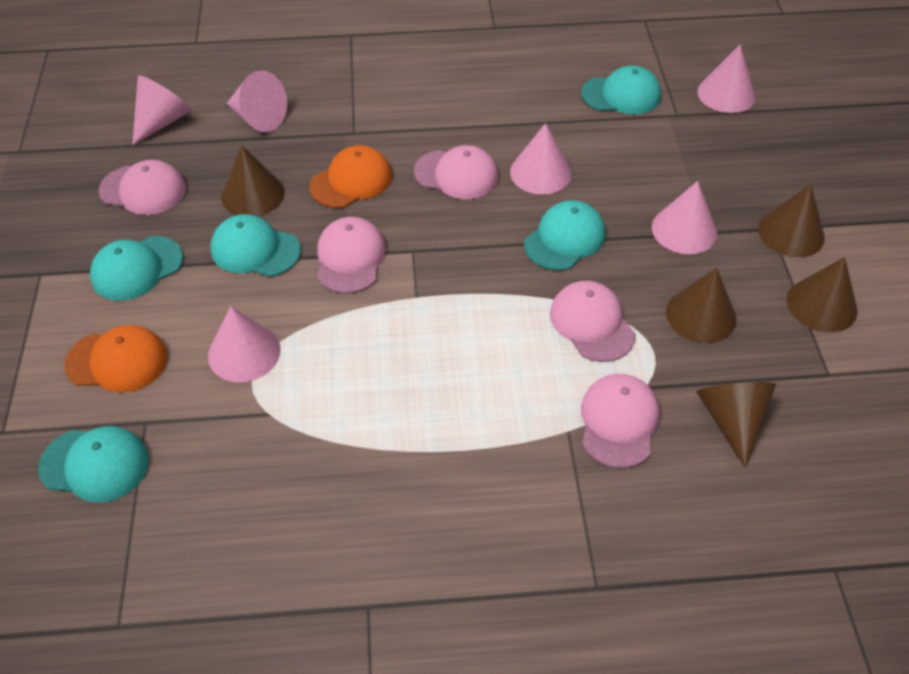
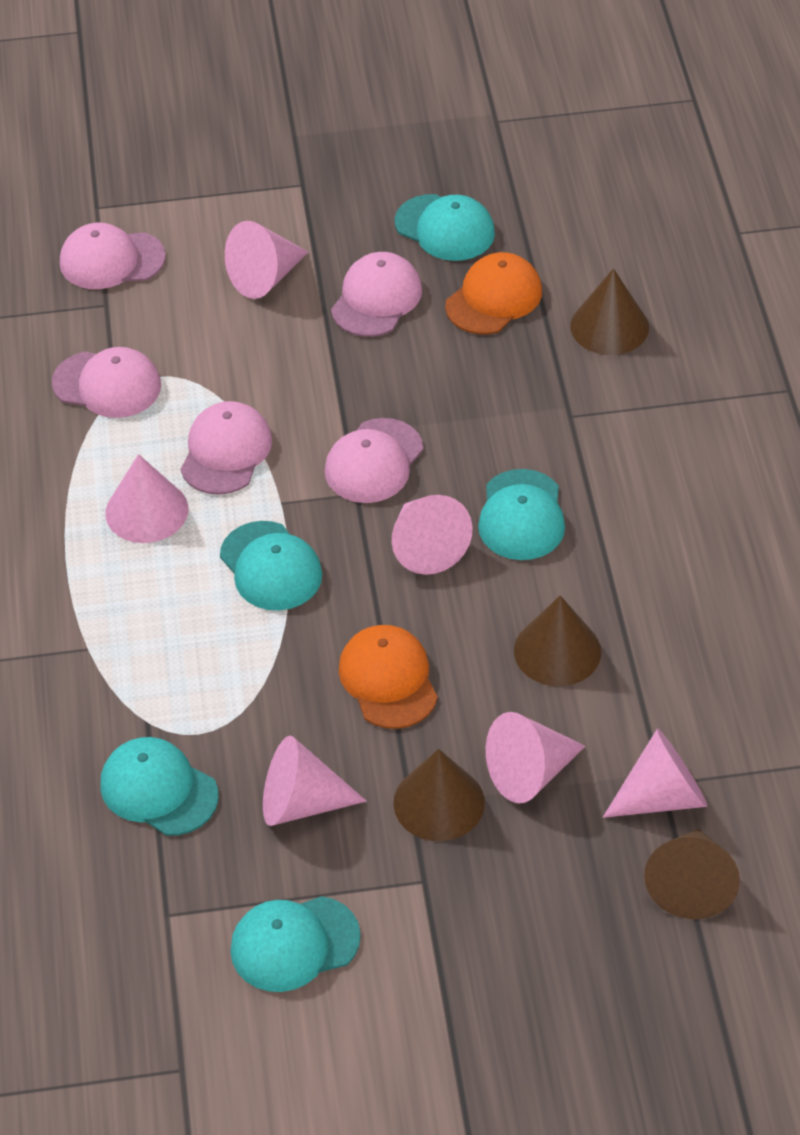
brown cone: [221,145,285,216] [666,268,737,343] [697,382,776,468] [758,184,825,257] [787,257,857,332] = 5 -> [393,749,485,841] [514,595,601,686] [570,268,649,355] [644,829,740,919] = 4

